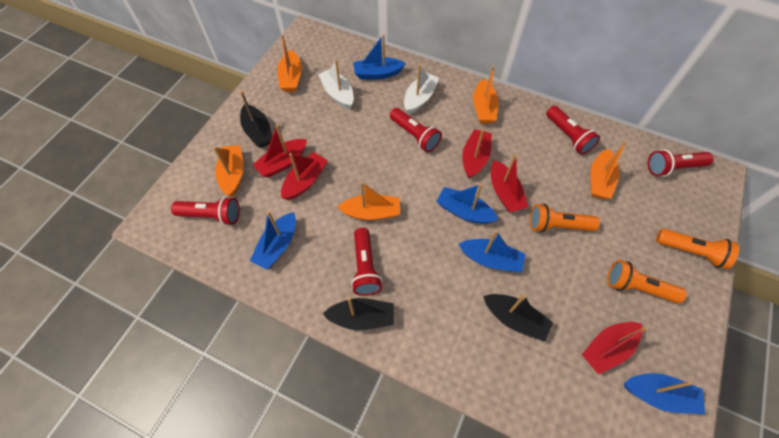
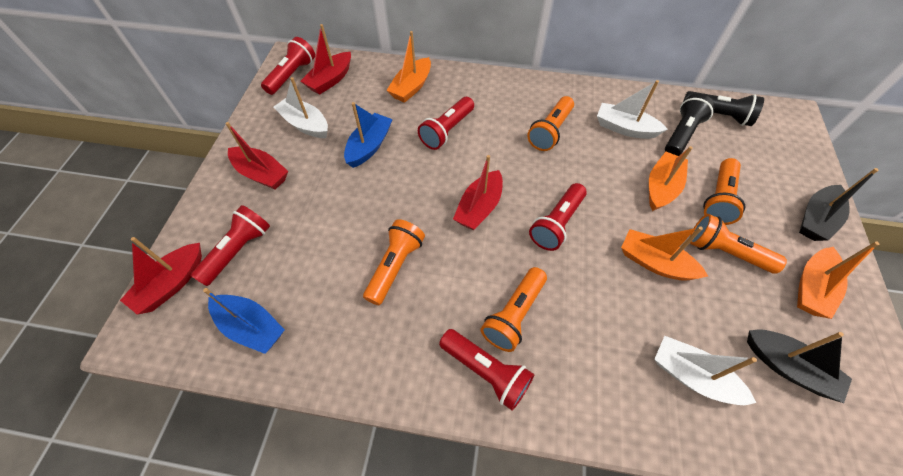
black boat: [240,91,272,148] [323,297,394,330] [483,294,553,341] = 3 -> [747,329,852,403] [799,168,879,241] = 2
black flashlight: none = 0 -> [665,94,715,156] [683,91,764,126] = 2
blue boat: [250,211,296,269] [353,34,406,79] [436,184,498,224] [459,230,526,272] [624,373,705,414] = 5 -> [203,288,285,354] [344,102,393,168] = 2
orange boat: [213,145,244,197] [277,34,302,92] [337,182,400,220] [473,66,499,124] [591,141,627,199] = 5 -> [386,31,431,103] [621,226,708,281] [649,146,693,211] [797,241,879,319] = 4
orange flashlight: [530,204,600,233] [607,260,687,303] [656,229,739,269] = 3 -> [363,219,425,305] [481,267,547,352] [527,96,574,151] [690,214,787,273] [703,158,745,225] = 5
red boat: [253,125,307,178] [281,152,328,200] [462,129,492,179] [491,154,528,212] [582,322,648,375] = 5 -> [120,237,202,315] [225,122,288,190] [300,24,351,95] [453,155,503,230] = 4
white boat: [318,60,354,109] [404,64,439,114] = 2 -> [274,77,328,138] [597,80,668,139] [654,336,757,405] = 3

